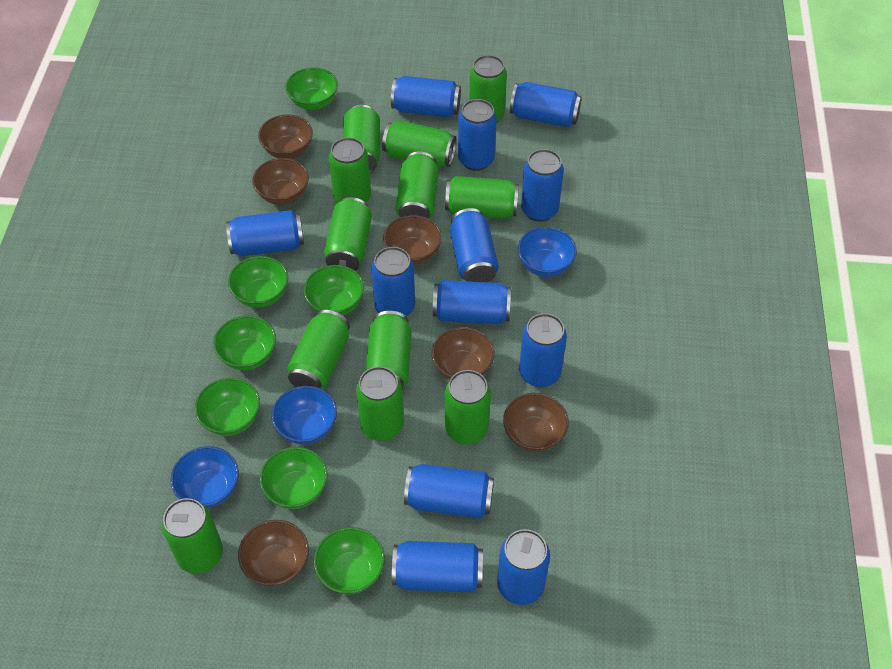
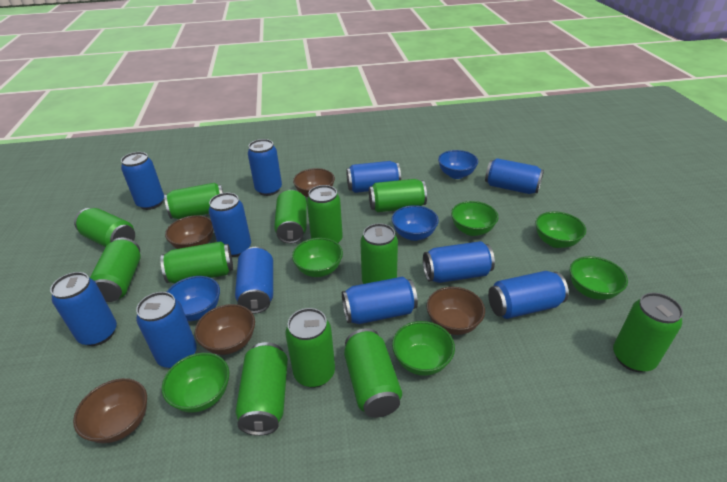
blue can: [226,210,304,256] [372,247,415,316] [391,76,461,118] [392,541,483,592] [404,464,494,518] [433,280,511,324] [450,208,499,282] [458,99,497,171] [497,529,550,605] [510,82,582,127] [519,313,567,387] [521,149,564,222] = 12 -> [50,272,117,346] [121,152,164,210] [136,292,197,368] [209,193,251,257] [235,247,273,314] [248,139,282,196] [342,277,418,324] [346,161,401,193] [423,241,495,283] [485,158,544,194] [488,271,569,319] = 11
brown bowl: [238,520,309,586] [252,158,309,205] [258,114,313,159] [383,215,442,265] [432,327,495,379] [503,393,569,452] = 6 -> [73,378,147,443] [165,215,214,249] [195,304,255,355] [293,168,335,197] [427,287,485,335] = 5
green bowl: [195,378,260,436] [213,316,276,370] [228,256,288,308] [260,447,328,509] [285,67,338,110] [304,265,364,316] [314,527,385,594] = 7 -> [162,353,229,413] [292,238,343,277] [392,321,455,376] [451,201,499,236] [535,211,586,248] [570,256,628,300] = 6

